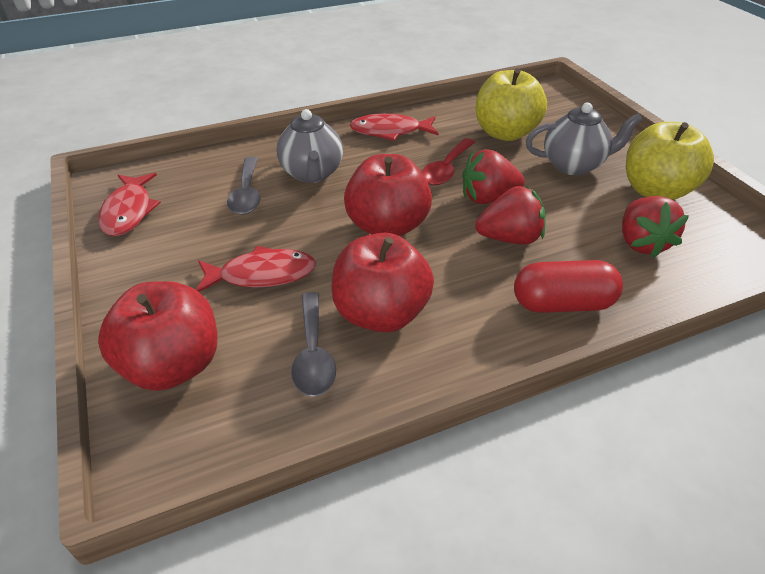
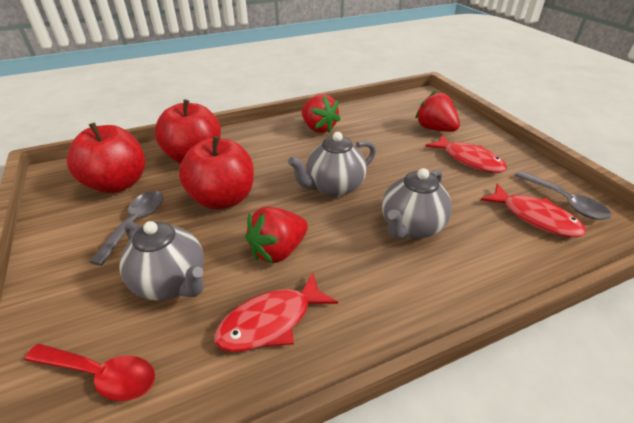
grey teapot: [277,109,343,183] [526,102,643,175] = 2 -> [119,221,204,301] [288,132,376,197] [382,168,452,239] = 3
red capsule: [514,260,623,313] = 1 -> none = 0
yellow apple: [476,68,547,141] [626,122,714,200] = 2 -> none = 0

